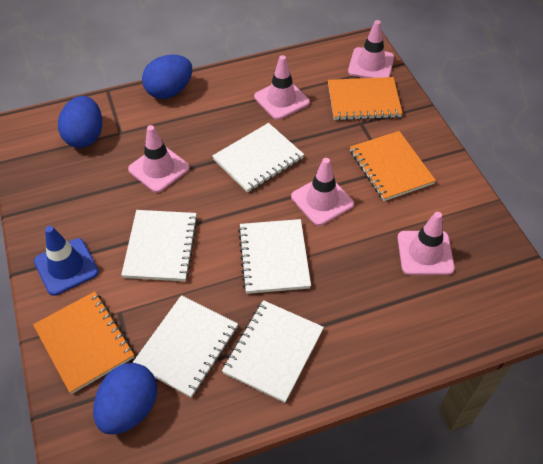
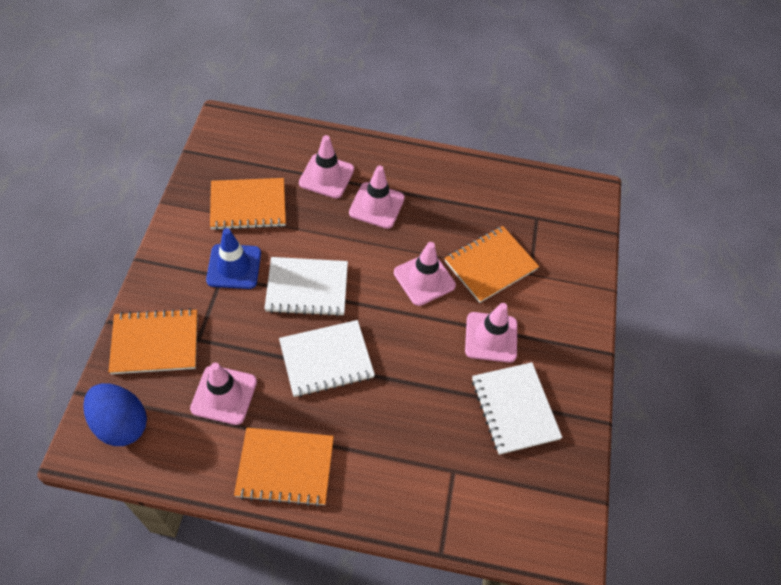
blue egg: [58,96,102,148] [93,363,157,435] [142,55,192,99] = 3 -> [83,383,147,446] = 1
orange notebook: [33,291,134,394] [328,77,403,121] [350,131,436,201] = 3 -> [108,308,198,374] [210,178,286,230] [234,428,334,507] [445,226,539,303] = 4
white notebook: [121,210,198,281] [132,295,238,398] [212,123,304,193] [222,300,324,403] [238,219,311,294] = 5 -> [264,257,348,317] [279,320,375,397] [472,362,562,455] = 3

